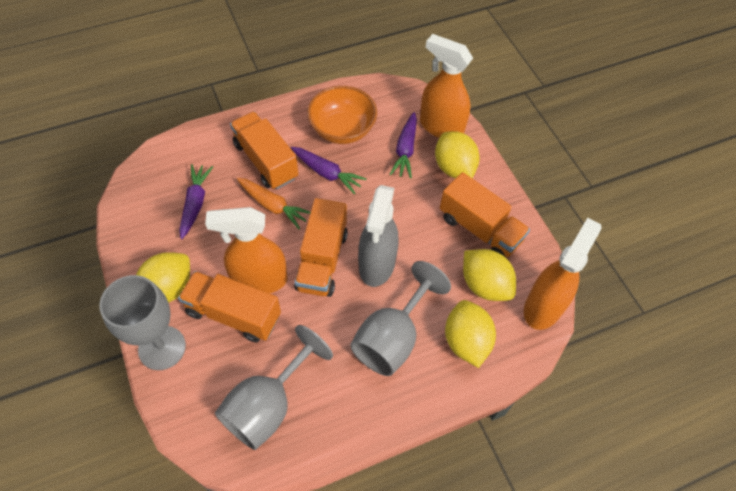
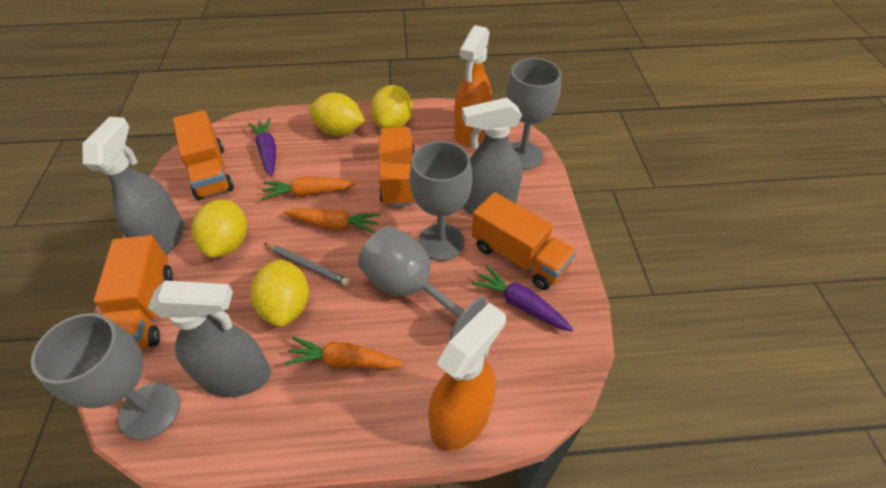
grey goblet: [99,275,186,370] [215,325,333,450] [350,261,451,376] = 3 -> [31,313,180,440] [358,226,486,340] [409,141,472,261] [506,58,561,170] = 4
grey pencil: none = 0 -> [264,243,350,286] = 1
grey spray bottle: [358,185,398,287] = 1 -> [82,117,184,255] [148,281,271,397] [462,97,522,215] = 3
orange bowl: [307,86,377,144] = 1 -> none = 0
orange carrot: [237,178,311,229] = 1 -> [261,176,356,200] [284,208,380,233] [284,337,405,369] = 3
orange spray bottle: [205,207,288,293] [420,34,473,138] [524,218,602,330] = 3 -> [428,303,506,451] [454,25,492,146] = 2
purple carrot: [179,164,213,239] [291,147,367,195] [389,112,417,179] = 3 -> [248,118,276,177] [471,265,574,332] = 2

